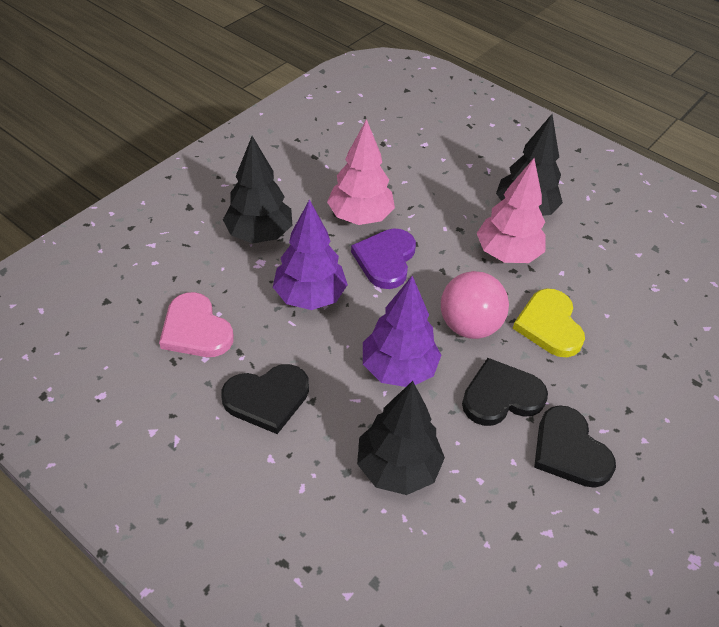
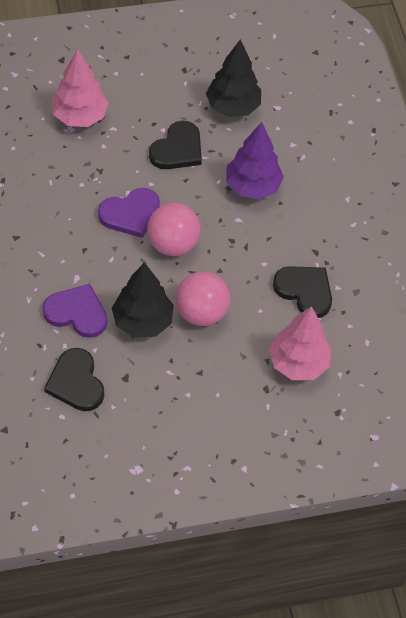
black tree: [223,136,292,243] [357,381,445,495] [496,114,563,216] = 3 -> [112,262,174,338] [206,39,261,117] = 2
pink ball: [441,271,509,339] = 1 -> [147,203,200,256] [175,271,230,326] = 2
pink heart: [159,292,234,357] = 1 -> none = 0
purple heart: [351,228,416,289] = 1 -> [43,284,107,338] [98,188,160,238] = 2
purple tree: [273,199,348,310] [363,276,441,387] = 2 -> [226,122,284,199] = 1
yellow heart: [512,288,585,357] = 1 -> none = 0

